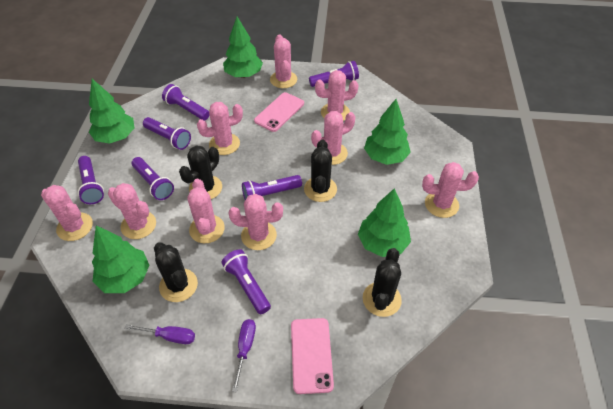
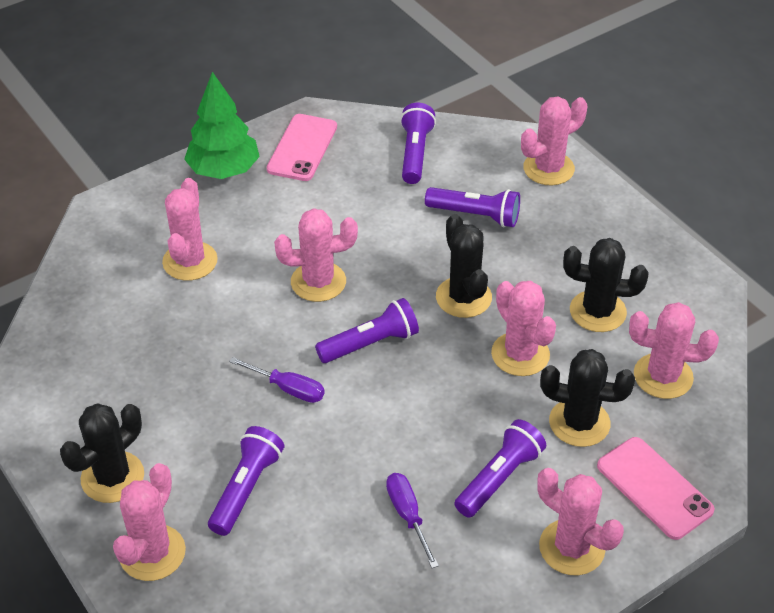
green tree: [89,79,135,144] [92,225,149,293] [223,17,263,78] [358,188,411,257] [364,99,411,165] = 5 -> [184,72,260,179] = 1
pink cactus: [41,185,93,241] [108,183,156,239] [187,178,225,243] [197,102,243,155] [228,194,283,250] [270,34,297,88] [311,111,356,165] [315,70,359,121] [422,162,479,218] = 9 -> [113,463,186,581] [162,178,218,281] [274,208,358,302] [491,281,556,376] [521,97,587,185] [537,468,624,575] [629,302,719,399] = 7
purple flashlight: [78,156,104,204] [132,157,174,200] [143,117,191,150] [162,84,210,120] [221,249,271,314] [242,175,302,200] [309,61,359,87] = 7 -> [208,426,284,536] [315,298,419,363] [400,103,436,184] [425,187,520,227] [454,419,546,518] = 5

